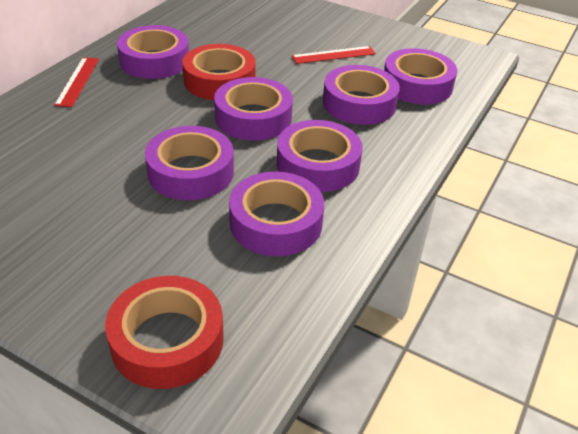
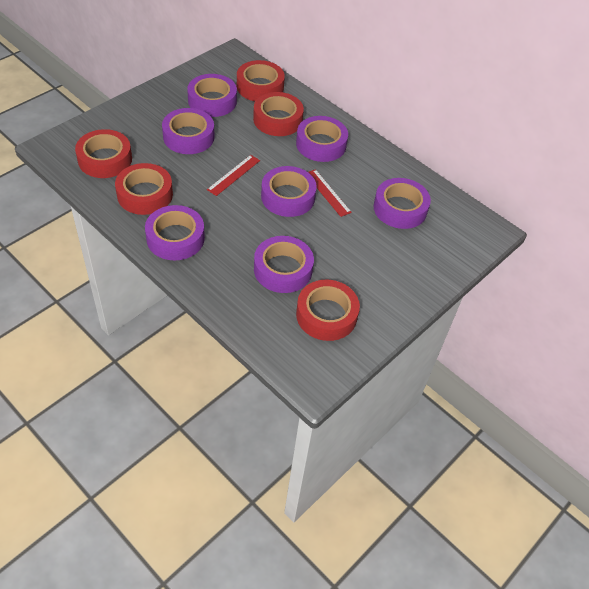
red tape: [105,276,224,389] [182,44,256,100] = 2 -> [75,129,132,178] [115,163,173,215] [237,60,285,101] [253,92,304,136] [296,280,360,341] = 5

